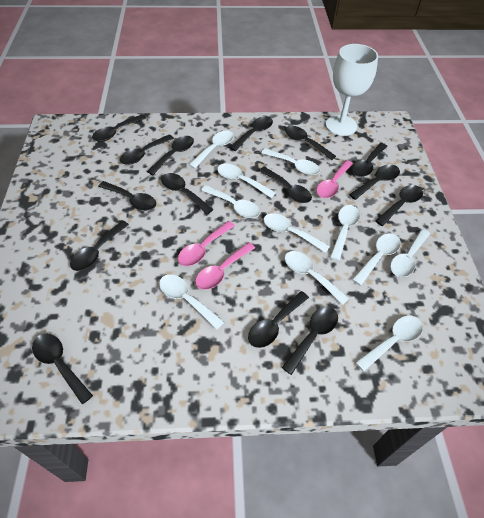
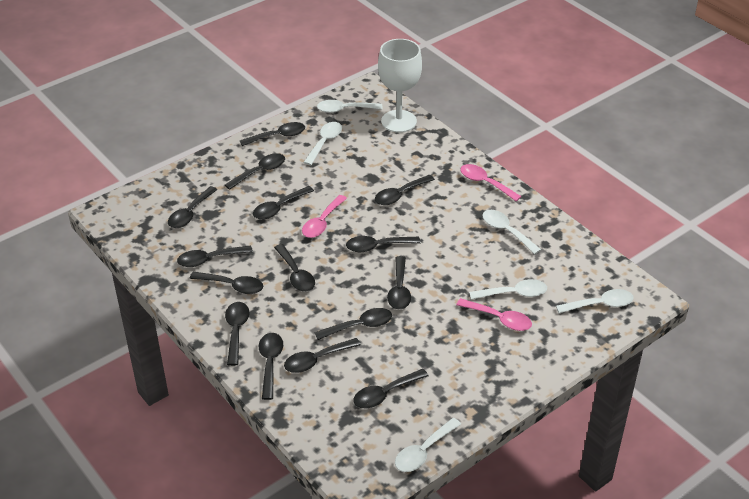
white spoon: [159,275,224,329] [189,130,234,169] [201,185,260,218] [217,164,276,198] [262,148,320,175] [264,213,330,253] [284,251,349,305] [330,205,360,261] [352,233,401,286] [355,316,423,372] [390,229,430,277] = 11 -> [303,122,342,165] [317,100,383,113] [395,418,461,472] [469,279,547,300] [482,210,541,254] [556,289,634,313] = 6

